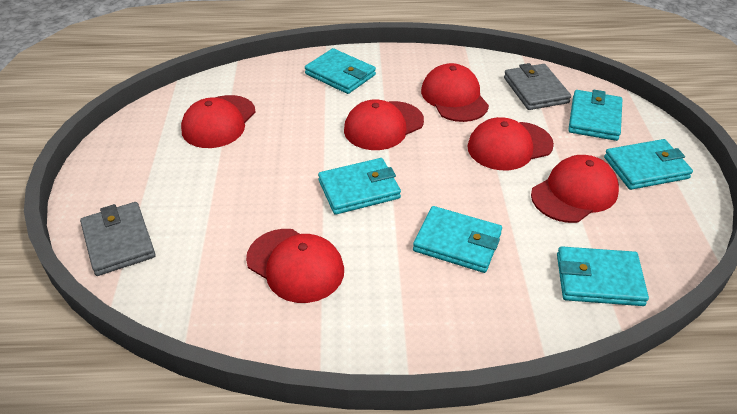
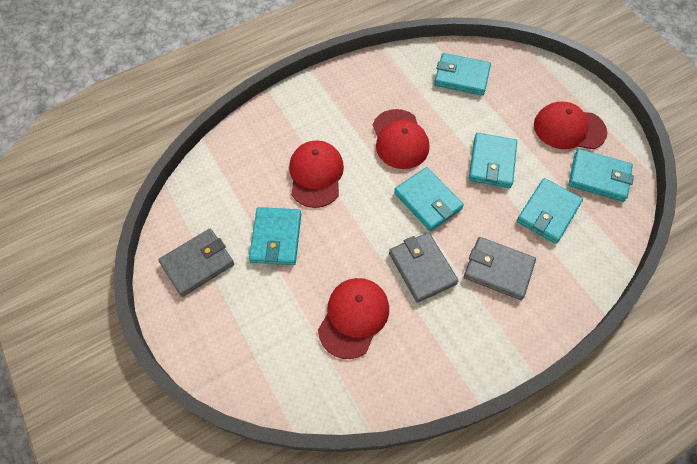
grey wallet: [80,202,156,276] [504,63,571,110] = 2 -> [158,229,234,297] [389,232,459,303] [464,237,536,300] = 3
red cap: [181,95,256,148] [246,229,344,303] [344,99,424,150] [421,63,489,122] [468,117,554,170] [531,155,619,223] = 6 -> [289,140,344,208] [318,278,389,359] [373,109,429,169] [534,102,607,149] = 4

